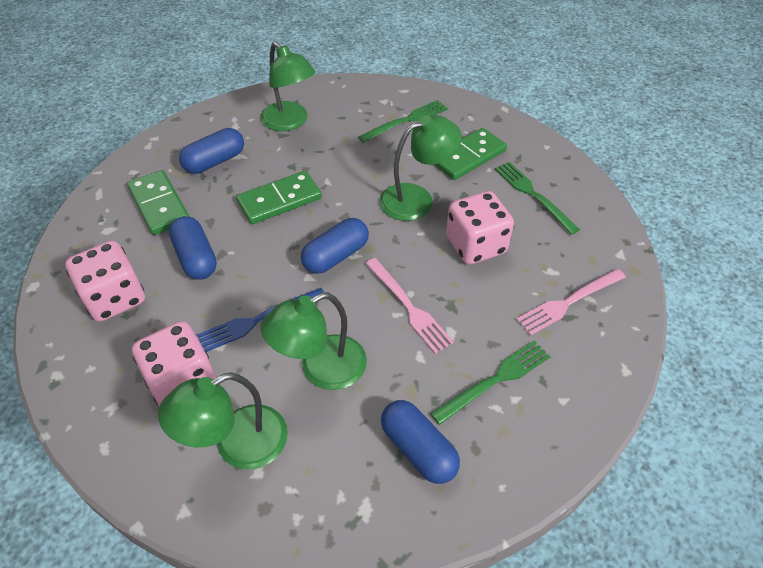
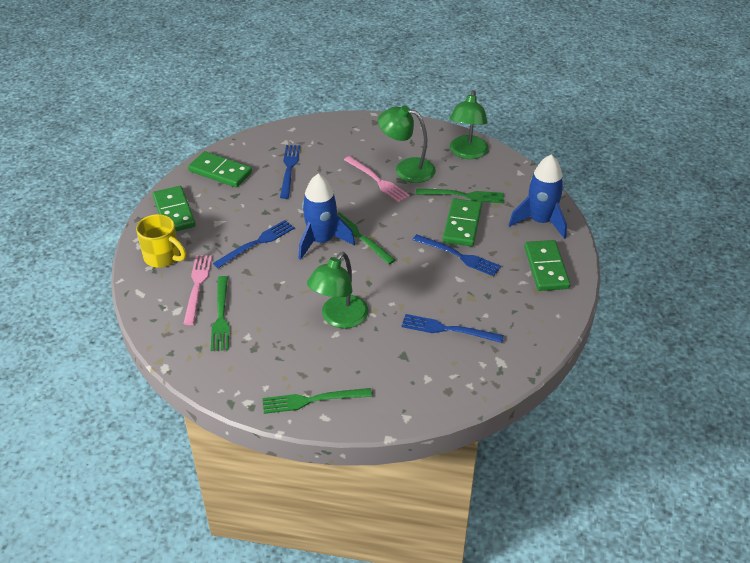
blue capsule: [169,216,217,280] [179,128,244,174] [301,218,369,274] [381,400,460,484] = 4 -> none = 0
blue fork: [197,288,324,352] = 1 -> [213,220,295,268] [280,145,300,199] [401,314,504,343] [413,234,501,276] = 4
blue rocket: none = 0 -> [299,174,355,260] [509,154,567,239] = 2
green domino: [127,170,189,235] [236,171,322,224] [433,128,507,180] = 3 -> [153,186,196,231] [188,151,252,187] [443,198,482,246] [524,240,570,291] = 4
green fork: [358,100,448,143] [430,340,551,425] [495,162,580,235] = 3 -> [211,276,230,351] [263,388,372,414] [337,212,395,264] [416,188,504,203] = 4
green lamp: [158,372,288,470] [261,42,315,131] [261,292,367,390] [379,115,462,221] = 4 -> [307,252,369,328] [378,106,436,183] [450,90,488,159] = 3
pink dice: [65,240,145,322] [132,321,216,407] [446,191,514,265] = 3 -> none = 0
yellow mug: none = 0 -> [136,214,186,268] = 1

